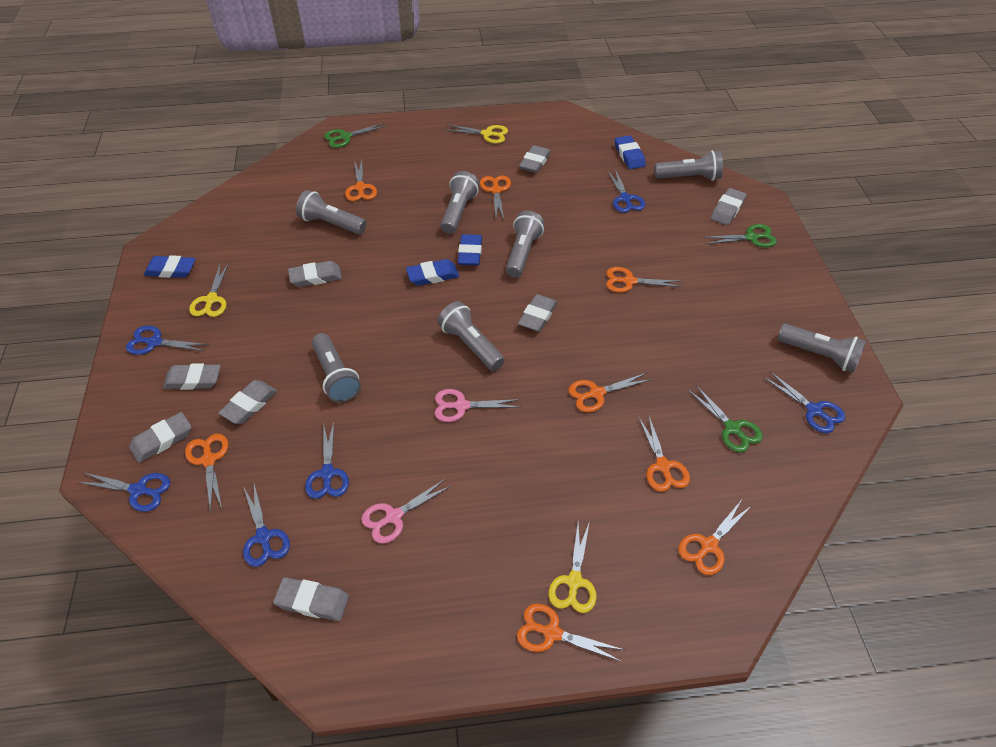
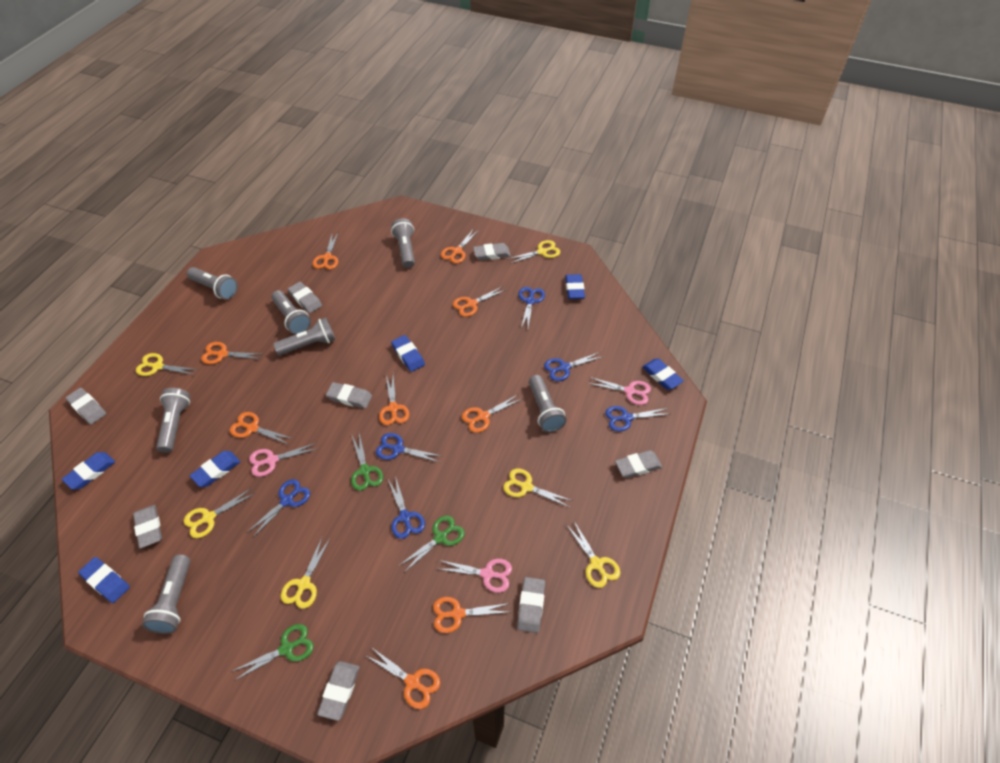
blue eraser: [144,255,196,278] [406,259,459,286] [458,234,482,265] [615,135,646,169] = 4 -> [62,452,115,490] [78,557,130,603] [189,451,241,487] [391,335,425,372] [565,274,585,299] [642,359,684,390] = 6
orange scissors: [185,434,228,513] [345,159,377,201] [480,175,511,219] [517,604,624,662] [568,373,652,412] [606,267,682,293] [638,414,690,492] [678,501,751,575] = 8 -> [201,342,261,364] [230,412,293,444] [313,233,338,269] [366,647,440,709] [379,376,409,425] [433,597,510,633] [441,230,479,263] [453,286,506,317] [462,394,522,433] = 9
pink scissors: [361,479,451,544] [435,389,520,422] = 2 -> [249,443,316,477] [439,559,512,593] [587,377,651,405] = 3
yellow scissors: [189,262,229,317] [445,125,508,144] [549,521,596,613] = 3 -> [136,353,198,376] [184,488,254,538] [281,538,330,609] [503,469,573,507] [508,240,560,264] [567,522,620,588] = 6

